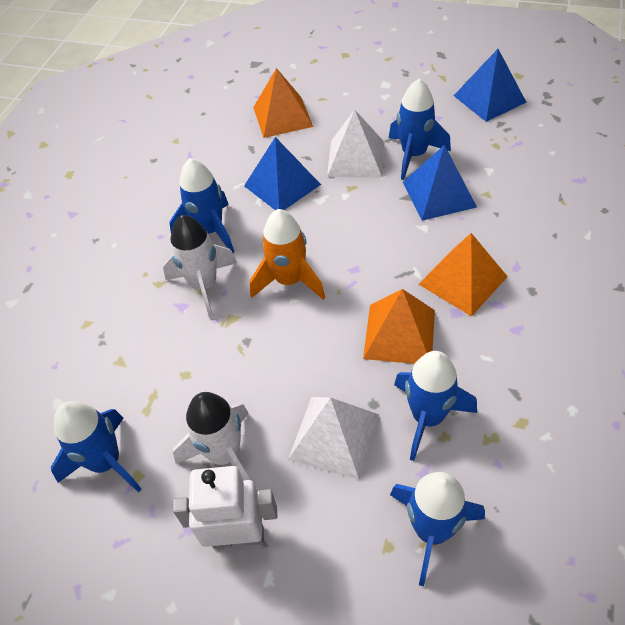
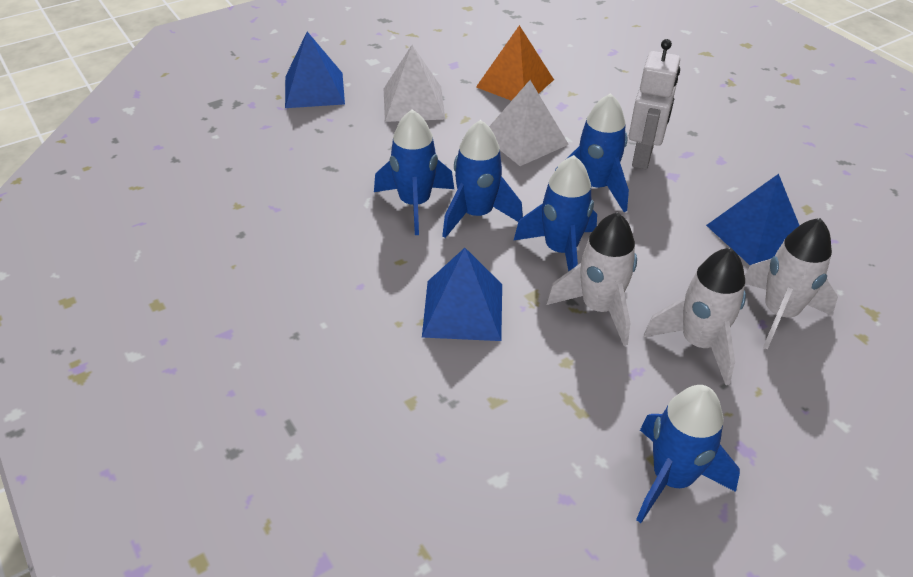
orange pyramid: [253,68,313,138] [363,289,435,364] [419,233,508,316] = 3 -> [476,25,554,101] = 1
orange rocket: [250,209,325,300] = 1 -> none = 0
white rocket: [163,215,237,319] [173,392,250,480] = 2 -> [546,212,637,346] [644,248,746,385] [745,218,838,350] = 3

